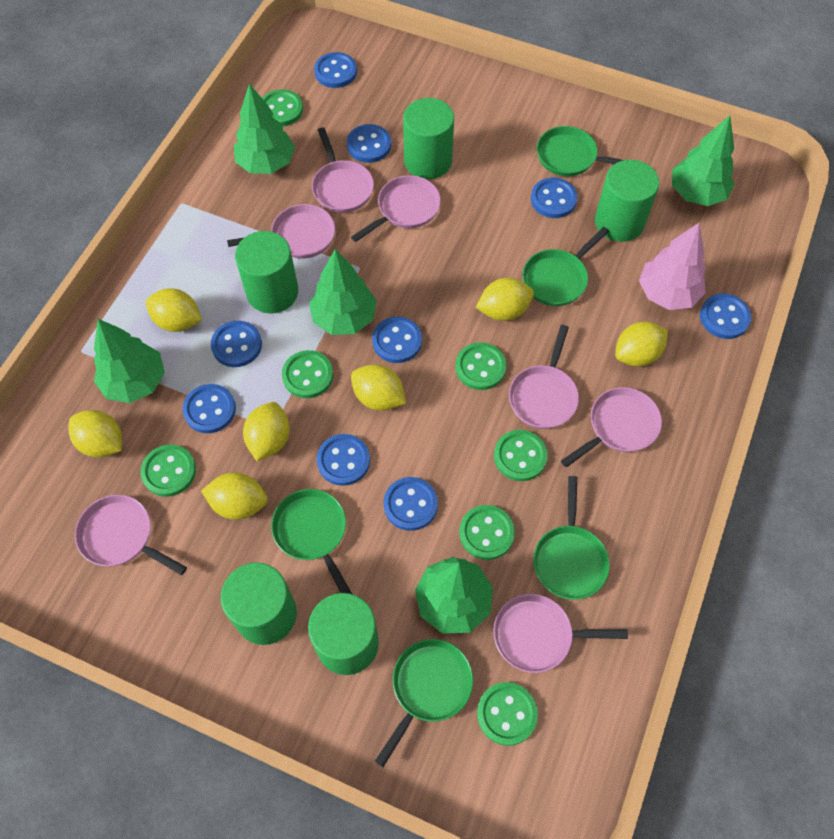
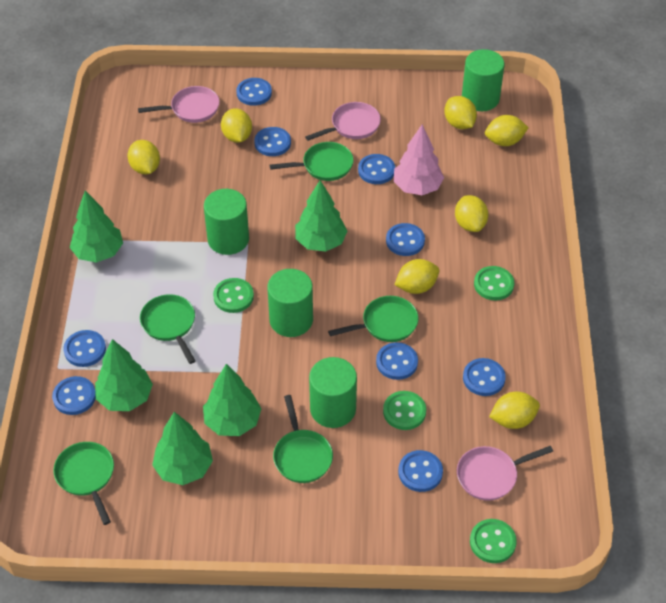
green button: [141,444,196,497] [262,89,303,126] [282,350,333,398] [455,342,506,390] [459,505,515,560] [477,682,538,746] [494,430,548,481] = 7 -> [213,278,254,313] [383,391,426,430] [470,519,517,563] [474,266,514,300] = 4
green cylinder: [221,562,297,645] [235,231,298,314] [308,593,379,675] [403,98,454,179] [595,160,659,242] = 5 -> [204,189,249,255] [267,269,313,337] [309,357,357,428] [462,49,504,111] = 4
pink pan: [75,495,187,575] [227,204,335,259] [312,127,374,213] [351,175,441,242] [493,594,628,673] [509,325,579,429] [561,387,662,467] = 7 -> [138,86,219,123] [305,102,381,141] [457,446,553,501] = 3

